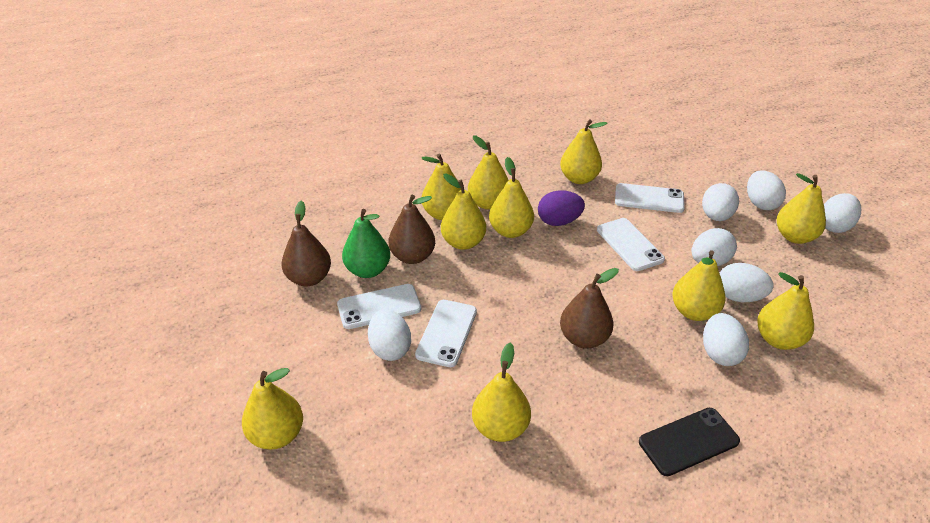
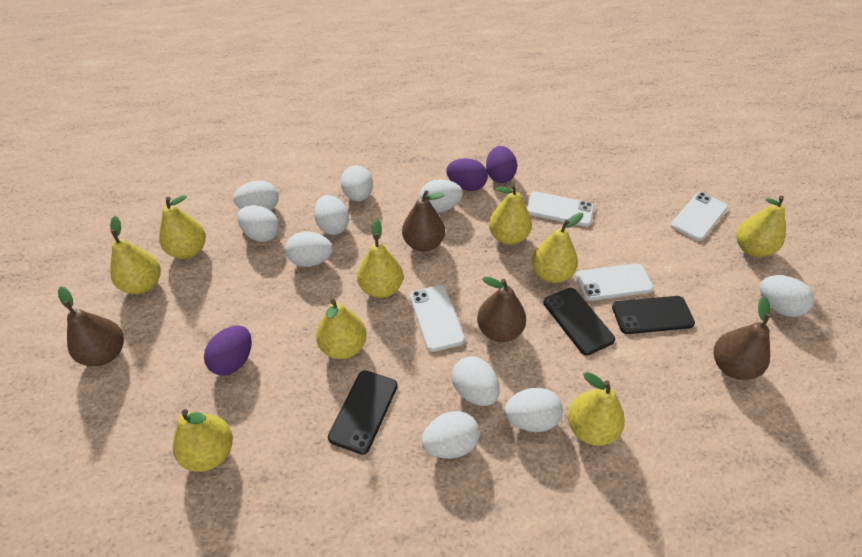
black phone: [639,408,740,476] = 1 -> [328,371,398,455] [544,288,615,355] [612,296,695,334] = 3
brown pear: [282,201,331,286] [388,195,435,264] [560,268,619,349] = 3 -> [58,287,124,366] [402,190,445,252] [477,277,526,342] [714,296,771,380] = 4
green pear: [342,209,390,278] = 1 -> none = 0
purple egg: [538,190,585,226] = 1 -> [204,325,252,376] [446,158,488,191] [486,146,517,183] = 3
white egg: [368,309,411,361] [691,228,737,266] [702,183,739,221] [703,313,749,366] [720,263,774,302] [747,171,786,210] [824,193,861,233] = 7 -> [233,181,279,210] [238,205,279,242] [285,232,333,267] [314,195,349,235] [341,165,373,202] [420,180,463,213] [421,411,479,459] [452,356,500,406] [505,388,563,432] [760,275,814,317] = 10
yellow pear: [242,368,303,450] [421,153,461,220] [441,174,486,250] [468,135,508,210] [472,343,531,442] [489,157,534,238] [560,119,608,184] [672,250,726,321] [757,272,814,350] [777,173,826,244] = 10 -> [110,216,161,294] [159,195,206,259] [173,409,233,472] [316,299,367,359] [357,219,403,298] [489,184,532,245] [532,212,583,283] [568,372,625,446] [736,196,785,257] = 9

